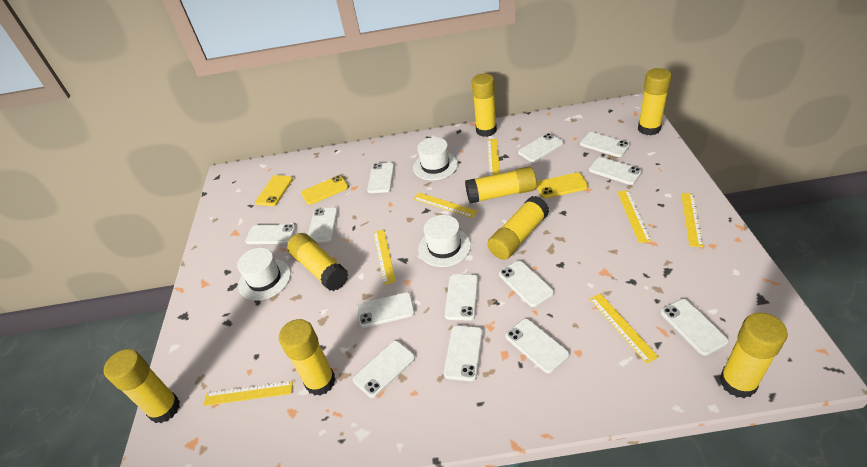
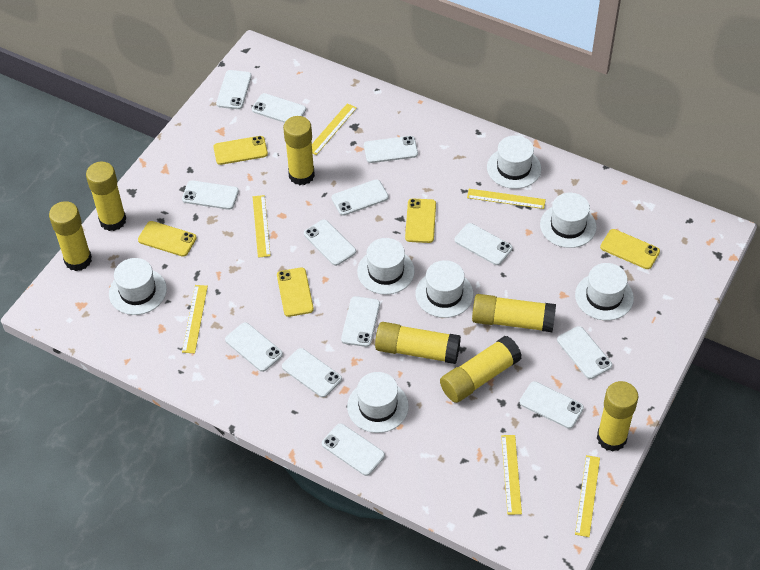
white hat: [237,248,291,301] [413,137,458,180] [418,215,471,267] = 3 -> [109,258,167,315] [347,372,409,433] [357,238,415,295] [415,260,474,318] [487,135,541,189] [540,193,597,248] [575,263,634,320] = 7
yellow glue stick: [104,349,180,423] [279,319,336,396] [287,233,349,291] [465,167,537,204] [472,74,497,137] [487,196,549,260] [638,68,672,135] [720,313,788,398] = 8 -> [49,201,92,271] [86,162,126,231] [283,116,315,185] [375,322,461,364] [440,336,522,403] [472,294,556,332] [597,381,638,452] = 7
yellow phone: [255,175,293,206] [301,175,348,205] [536,173,588,198] = 3 -> [138,221,197,257] [213,136,268,165] [277,267,314,317] [405,198,436,243] [600,229,660,269] = 5
yellow ruler: [203,381,293,406] [373,230,396,285] [413,193,478,218] [487,139,500,176] [590,293,658,364] [618,190,651,243] [681,193,703,247] = 7 -> [182,285,208,353] [253,195,271,258] [312,103,357,155] [467,189,546,209] [501,435,522,515] [575,455,600,537] = 6

